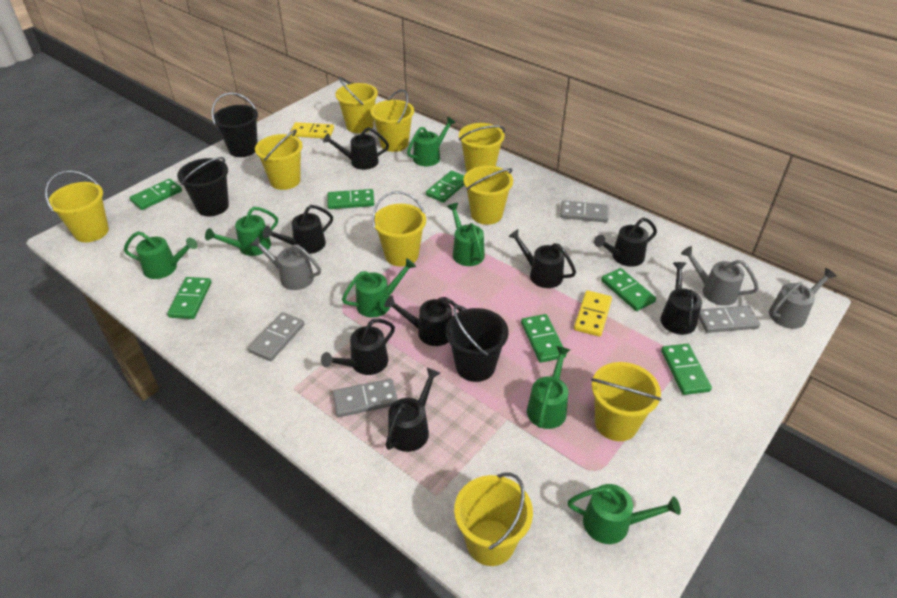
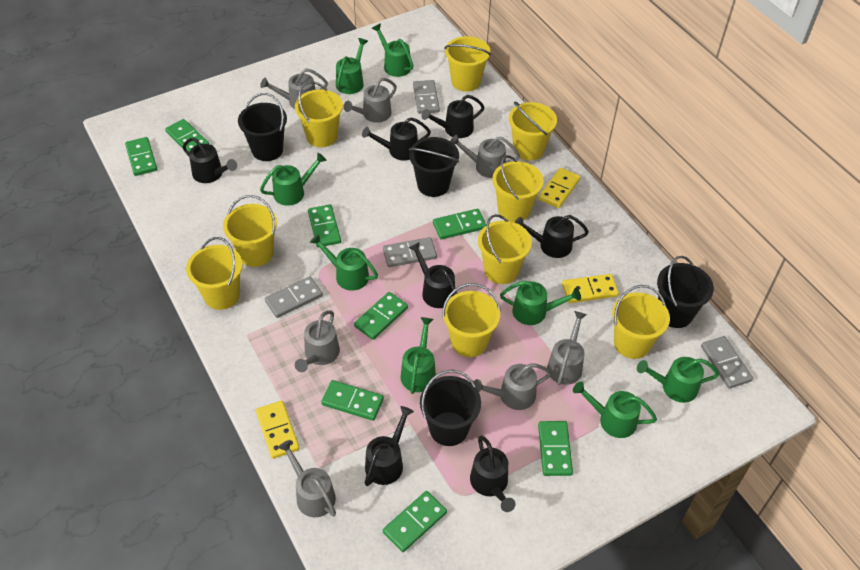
black bucket: [177,157,229,216] [211,92,258,157] [446,305,509,382] = 3 -> [238,93,287,161] [409,137,459,197] [420,370,481,446] [657,256,714,328] = 4
black watering can: [263,205,333,254] [321,318,395,375] [323,127,389,170] [384,295,463,346] [386,368,441,452] [508,229,576,288] [594,217,657,267] [660,262,702,335] = 8 -> [182,138,237,183] [362,117,431,161] [365,406,414,486] [409,242,457,308] [421,95,485,138] [470,435,516,512] [514,215,589,258] = 7
green domino: [129,179,182,210] [167,277,211,319] [328,189,374,209] [426,171,464,203] [521,314,567,363] [601,268,656,311] [661,344,712,395] = 7 -> [125,137,157,176] [165,119,209,152] [308,205,341,247] [321,380,384,421] [354,292,408,340] [383,491,447,552] [433,209,486,240] [538,421,573,476] = 8
green watering can: [124,231,197,279] [205,207,278,256] [342,258,416,318] [407,117,456,166] [447,203,485,266] [527,346,570,429] [567,484,681,544] = 7 -> [260,153,327,206] [310,234,378,291] [336,38,368,94] [372,24,413,77] [400,317,436,394] [500,281,581,325] [573,381,657,438] [637,357,719,403] = 8
grey watering can: [251,236,321,290] [681,246,759,306] [769,268,837,329] = 3 -> [260,68,328,109] [278,440,336,517] [295,310,340,372] [343,78,397,123] [451,135,520,178] [474,363,551,410] [547,311,587,385] = 7
yellow domino: [290,122,334,138] [574,290,612,337] = 2 -> [256,401,300,459] [539,168,580,208] [562,274,619,303] = 3

